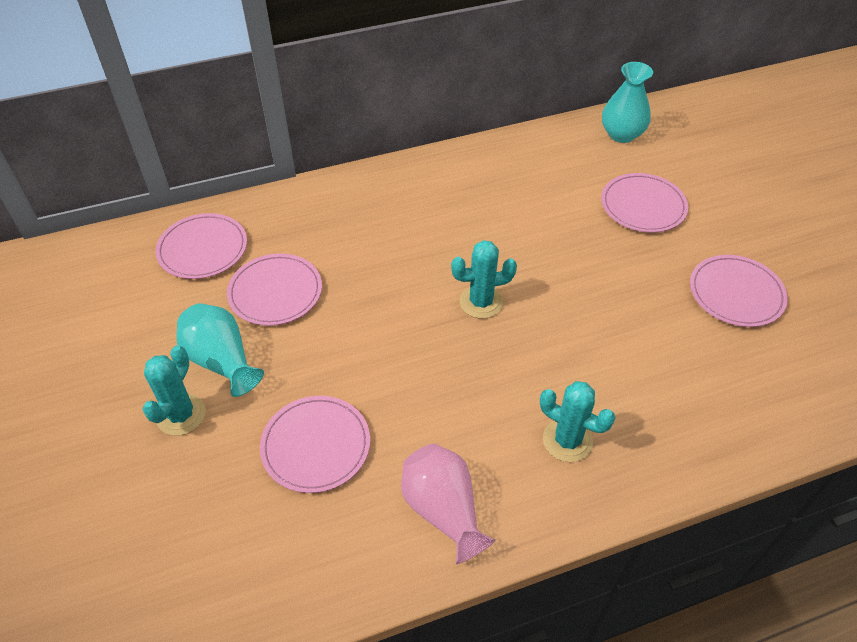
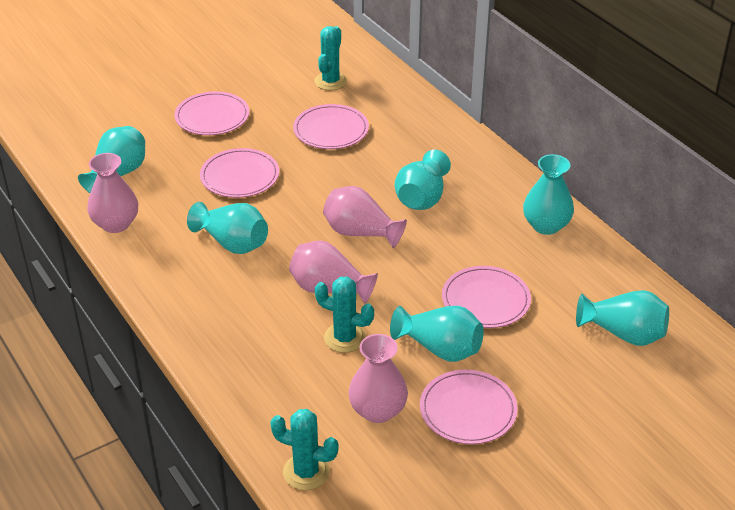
pink vase: [401,444,495,564] = 1 -> [87,153,138,233] [289,240,378,304] [323,186,407,248] [348,334,408,423] = 4
turquoise vase: [176,303,264,397] [602,62,653,143] = 2 -> [78,126,145,193] [187,202,268,254] [390,306,484,362] [395,150,451,210] [523,154,574,235] [576,290,669,346] = 6

